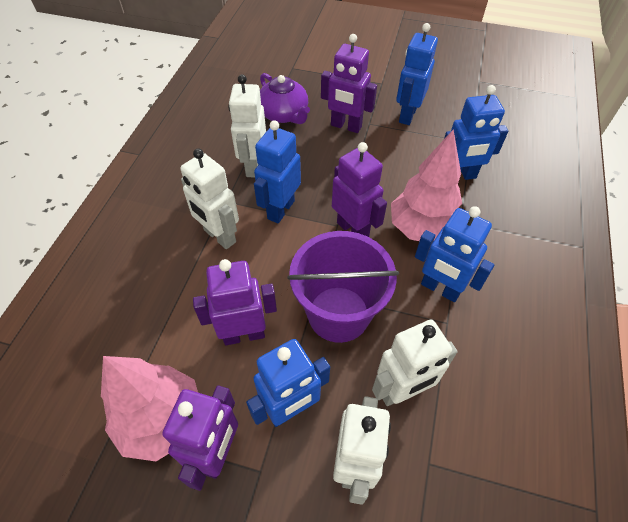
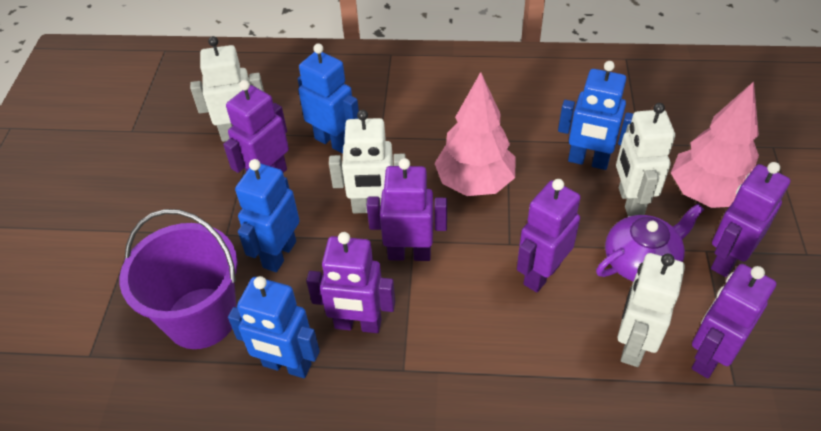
blue robot: [246,339,330,427] [254,120,301,223] [396,23,438,125] [415,206,494,302] [444,85,508,180] = 5 -> [228,276,320,378] [235,159,300,272] [298,43,359,154] [558,61,633,170] = 4
purple robot: [162,385,238,491] [193,259,277,345] [321,34,377,133] [332,142,387,237] = 4 -> [223,80,289,173] [306,232,395,333] [367,158,447,261] [517,179,581,292] [692,264,776,379] [711,162,790,277] = 6

